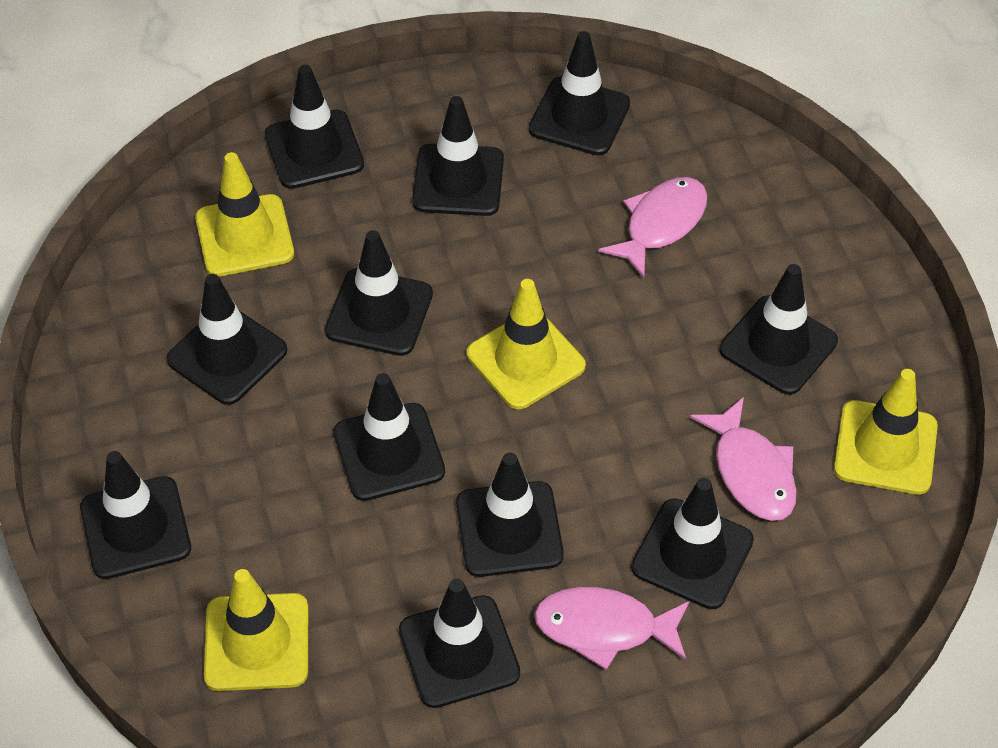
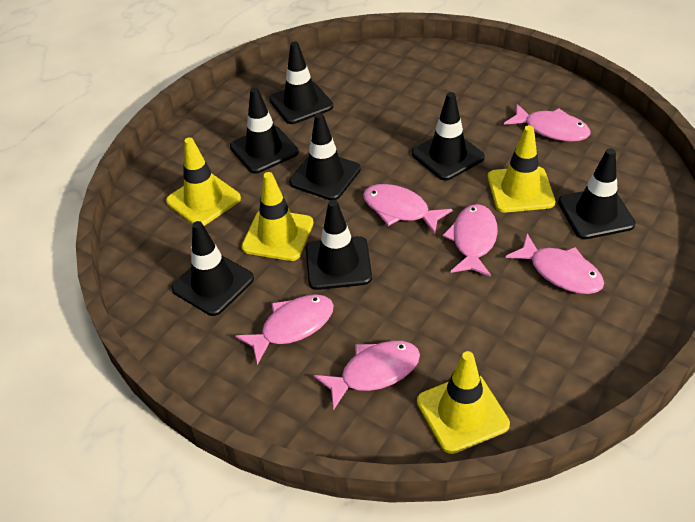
black traffic cone: [80,451,191,579] [166,274,287,405] [265,65,364,189] [325,230,433,356] [334,373,445,501] [399,579,520,708] [412,96,504,216] [456,453,564,577] [529,31,630,156] [631,478,754,609] [720,264,838,395] = 11 -> [171,221,254,316] [230,87,299,174] [269,41,333,124] [289,113,361,200] [306,200,372,290] [412,92,485,181] [558,148,635,239] = 7
pink fish: [534,587,689,670] [599,177,708,278] [690,397,797,521] = 3 -> [235,294,334,365] [314,341,420,411] [363,184,453,235] [443,204,498,277] [504,104,591,142] [505,234,604,294] = 6

